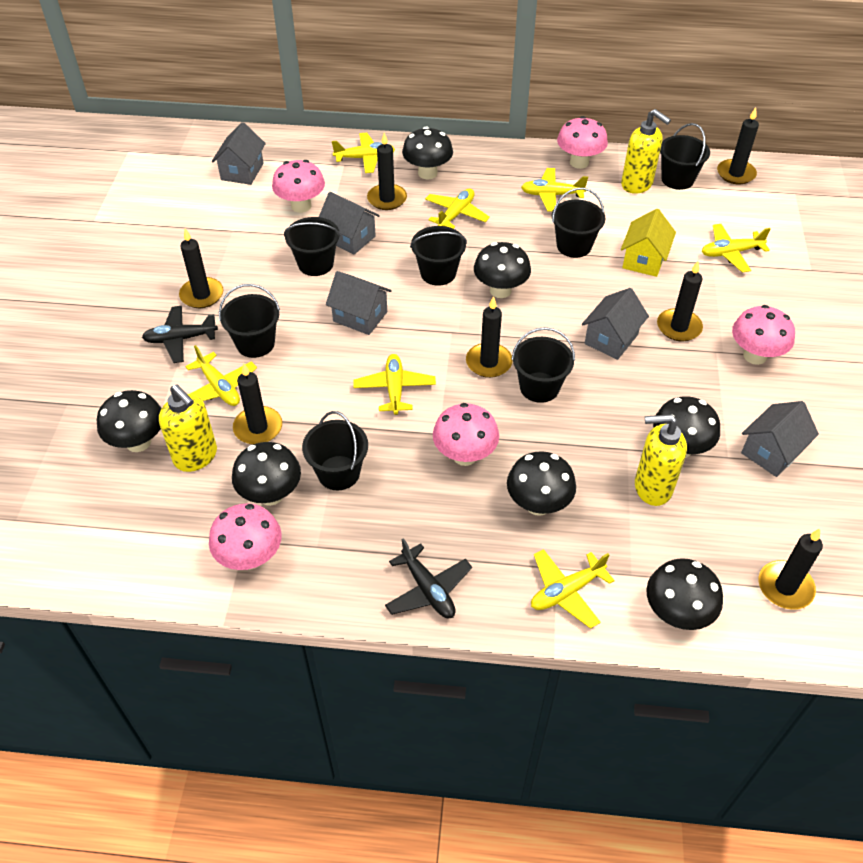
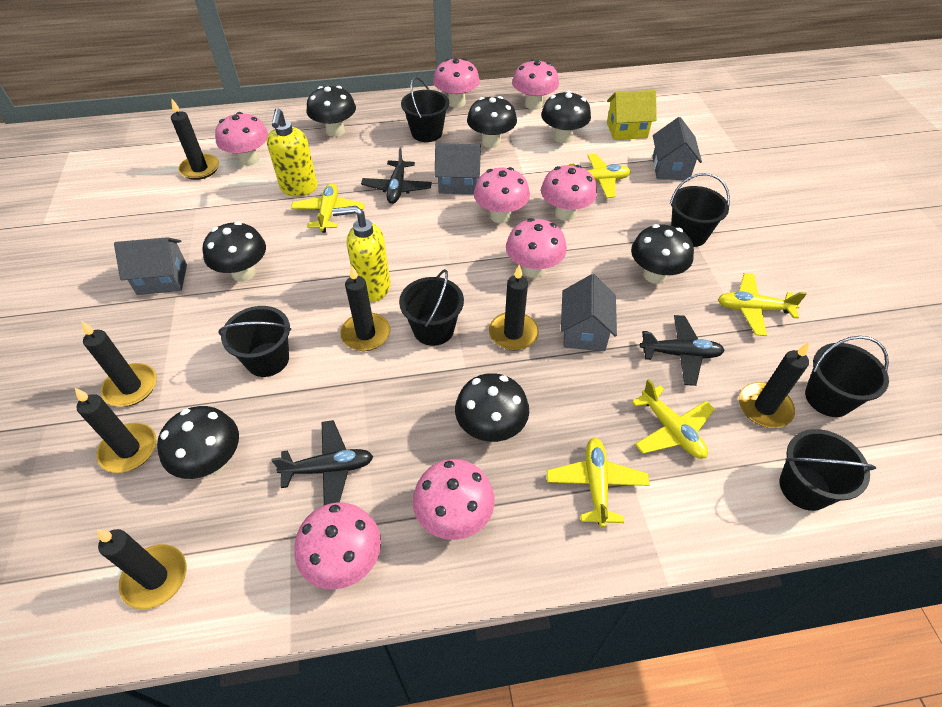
black bucket: [219,284,280,358] [284,217,341,276] [302,411,368,490] [410,226,467,286] [512,327,575,403] [552,188,606,258] [660,123,710,190] = 7 -> [218,306,291,377] [399,269,464,346] [401,77,449,142] [670,173,730,247] [779,429,876,511] [805,336,889,417] = 6
black plane: [142,306,218,363] [385,538,472,618] = 2 -> [272,420,373,505] [361,147,432,204] [640,315,725,386] = 3
grey house: [212,122,266,185] [319,192,380,255] [326,271,392,335] [582,288,649,360] [741,401,819,477] = 5 -> [114,237,187,295] [435,143,481,194] [561,274,617,351] [653,117,702,180] = 4
pink mushroom: [209,503,282,570] [272,160,325,213] [433,403,499,466] [557,116,608,169] [732,305,795,365] = 5 -> [215,112,268,166] [294,502,381,590] [413,459,495,540] [433,58,480,108] [474,167,530,223] [506,218,567,278] [512,59,559,110] [541,165,597,221] = 8
yellow plane: [185,345,257,406] [332,133,395,173] [353,354,436,415] [425,189,490,229] [521,168,588,212] [531,549,615,629] [702,224,771,273] = 7 -> [291,183,365,233] [547,438,650,528] [569,154,631,198] [632,379,715,459] [718,273,807,336] = 5
yellow soap dispenser: [159,384,217,472] [621,109,671,194] [635,414,687,506] = 3 -> [267,108,317,196] [332,206,390,302] = 2

